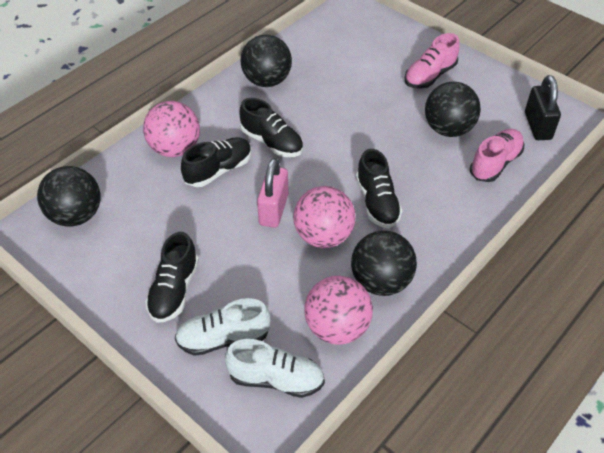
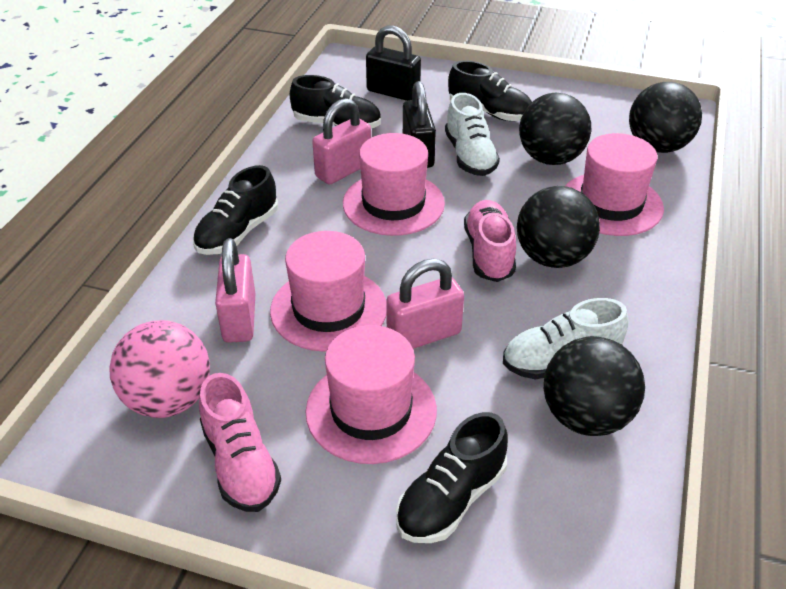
black padlock: [525,75,561,140] = 1 -> [366,25,421,101] [403,81,436,168] = 2
pink ball: [143,101,200,157] [293,186,356,248] [304,276,373,345] = 3 -> [109,320,210,418] = 1
pink hat: none = 0 -> [270,231,387,352] [305,325,437,464] [343,133,445,236] [565,133,664,236] = 4
pink padlock: [257,158,288,228] = 1 -> [215,238,255,343] [312,98,371,185] [386,259,464,349] = 3

